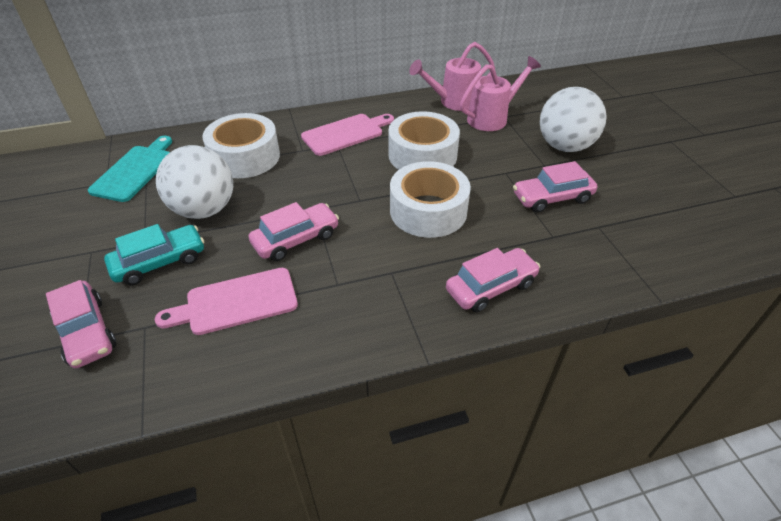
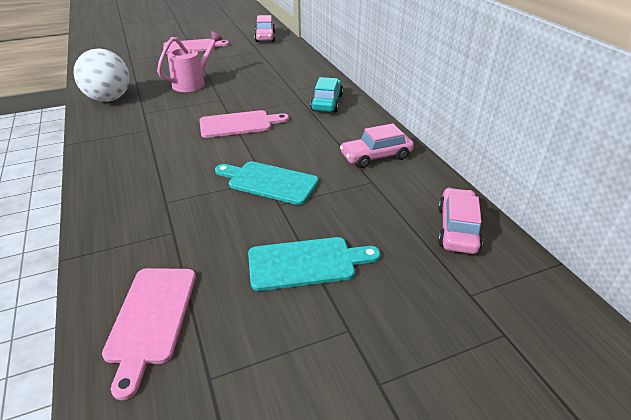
pink car: [46,280,116,368] [249,202,339,261] [446,248,540,312] [513,161,597,213] = 4 -> [254,15,275,42] [340,123,414,168] [438,188,483,254] = 3
pink cutting board: [155,268,298,335] [301,114,394,156] = 2 -> [102,268,196,400] [163,39,229,54] [199,110,289,138] = 3
pink watering can: [409,42,495,111] [460,56,541,131] = 2 -> [157,31,222,92] = 1
turquoise cutting board: [88,136,172,202] = 1 -> [215,161,318,205] [248,237,380,291] = 2
white ball: [156,145,233,219] [540,87,607,152] = 2 -> [74,49,130,102] = 1
white tape: [202,113,280,178] [388,111,460,170] [390,161,471,238] = 3 -> none = 0

